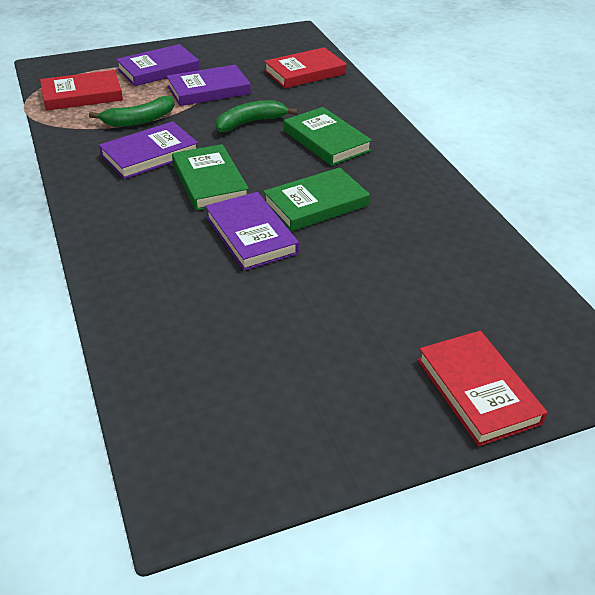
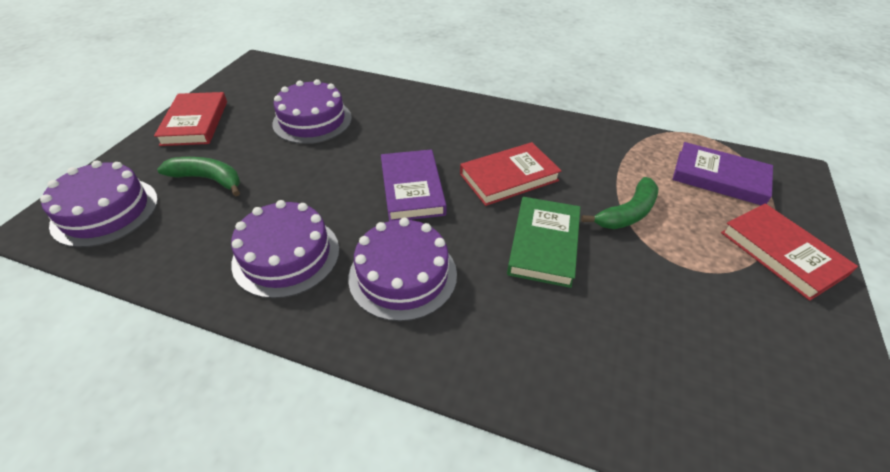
green book: [172,144,249,211] [263,167,370,231] [284,107,372,166] = 3 -> [507,197,580,288] = 1
purple book: [99,121,198,179] [116,44,200,86] [166,65,251,106] [205,192,299,271] = 4 -> [381,149,447,221] [672,142,773,205] = 2
purple cake: none = 0 -> [40,161,158,248] [231,200,339,299] [272,79,352,144] [348,218,457,321] = 4

